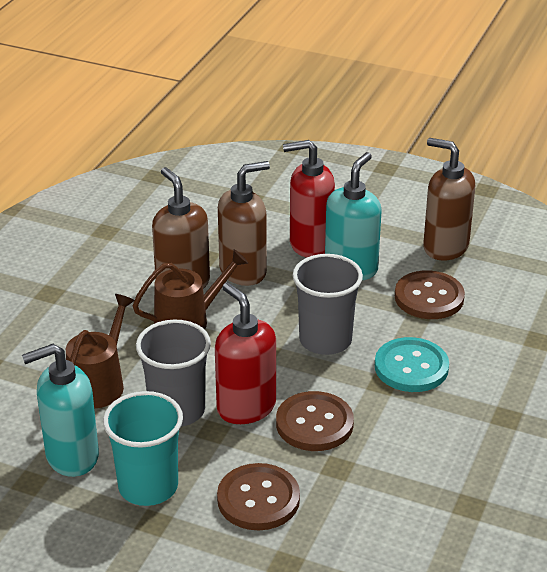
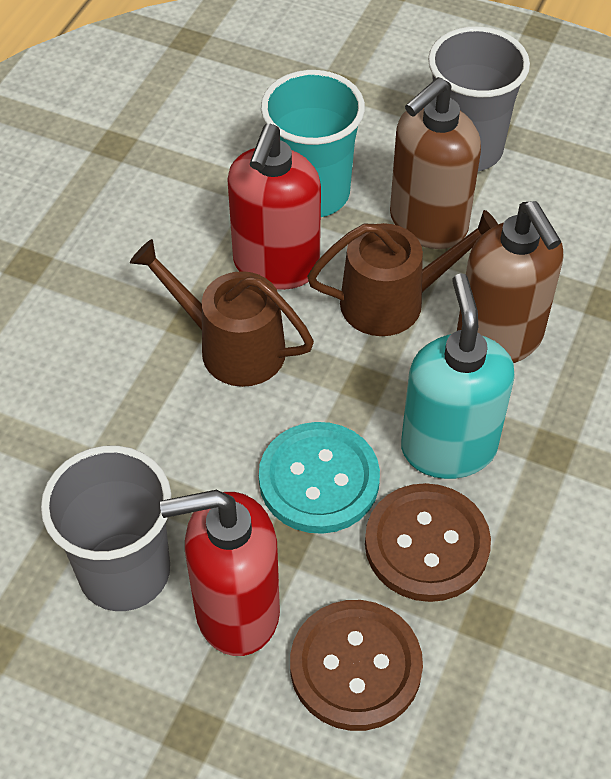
brown button: [217,463,300,530] [276,391,354,451] [395,270,465,319] = 3 -> [290,600,423,731] [365,483,491,602] = 2
brown soap dispenser: [152,167,210,289] [218,161,270,286] [423,138,475,261] = 3 -> [390,77,481,249] [457,201,563,363] = 2
turquoise soap dispenser: [22,344,99,477] [325,152,381,280] = 2 -> [401,273,515,479] = 1

